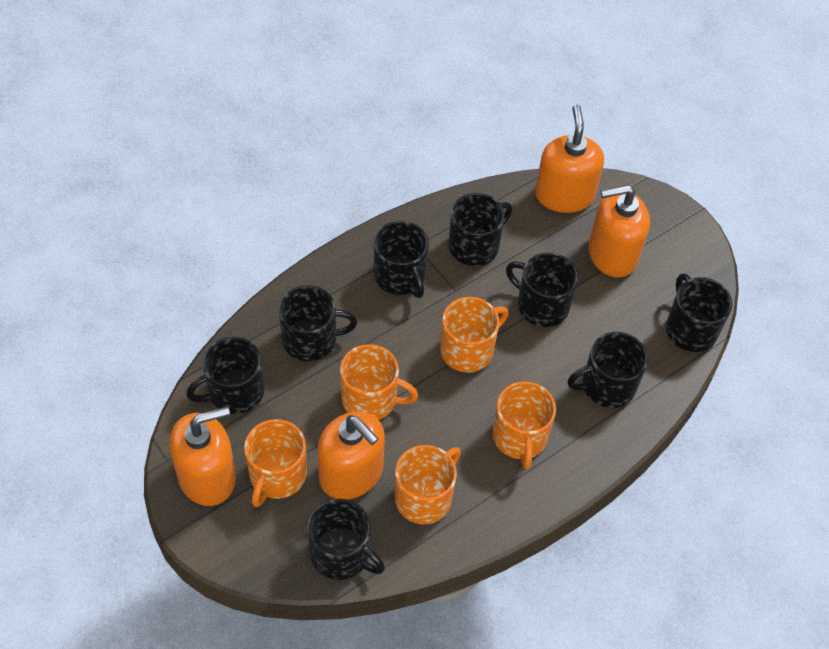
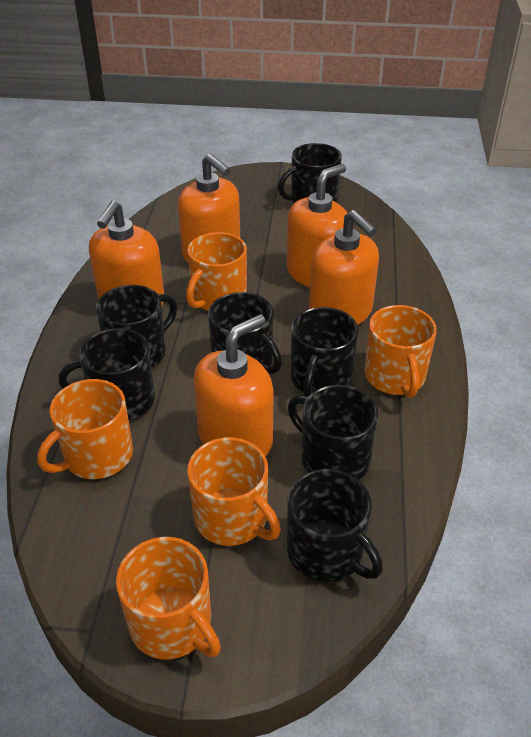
black mug: [186,337,264,414] [278,285,357,361] [307,499,385,580] [374,221,429,298] [449,193,512,266] [506,253,578,327] [567,332,648,408] [666,274,732,352] = 8 -> [59,328,155,420] [96,285,177,367] [208,292,282,374] [278,143,342,203] [287,469,383,582] [288,385,378,480] [291,307,358,397] = 7
orange soap dispenser: [169,406,236,506] [317,411,385,500] [535,105,604,213] [588,185,650,277] = 4 -> [89,201,164,306] [178,154,240,263] [194,314,274,457] [287,164,348,287] [309,210,379,325] = 5

